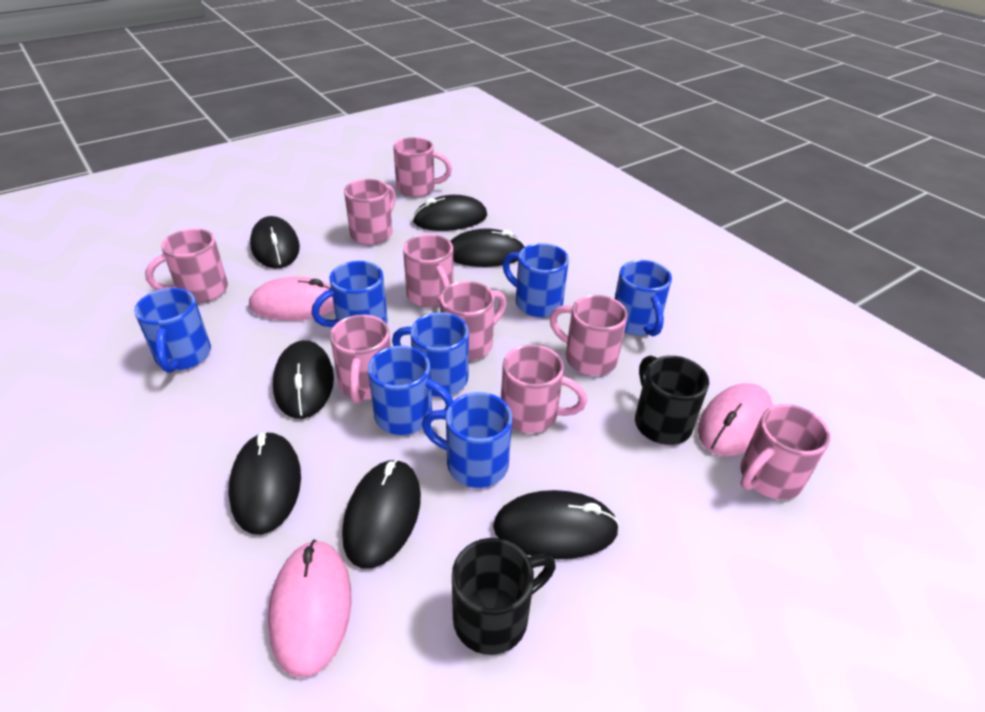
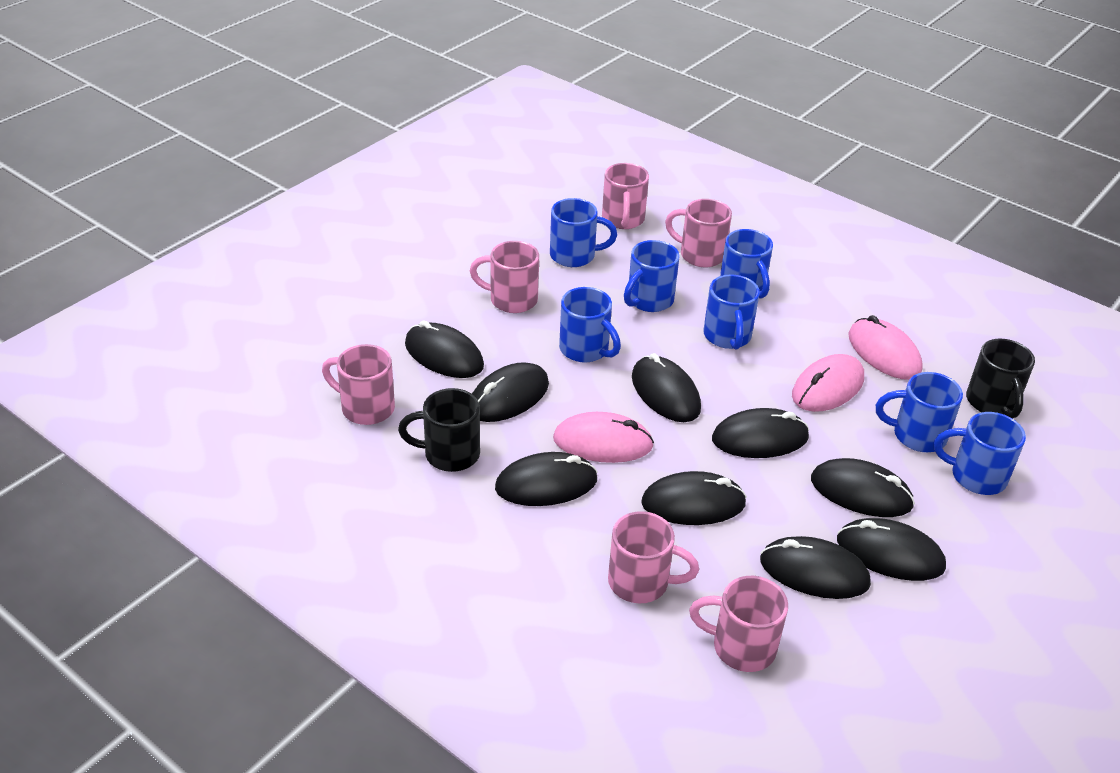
black mouse: [228,431,301,535] [250,216,300,268] [273,340,334,419] [342,459,421,569] [413,195,487,231] [451,229,525,267] [493,490,619,559] = 7 -> [405,320,484,378] [472,362,549,422] [495,452,598,506] [632,353,701,422] [641,471,747,525] [712,408,809,458] [760,536,871,599] [811,458,915,517] [837,518,946,581] = 9
pink mug: [145,229,228,303] [330,315,391,404] [344,179,396,245] [393,137,452,197] [403,234,454,308] [440,281,507,361] [501,345,587,433] [549,295,628,376] [740,404,830,500] = 9 -> [322,344,395,425] [470,241,539,313] [602,163,649,229] [608,511,699,603] [665,199,732,267] [689,576,788,672] = 6

